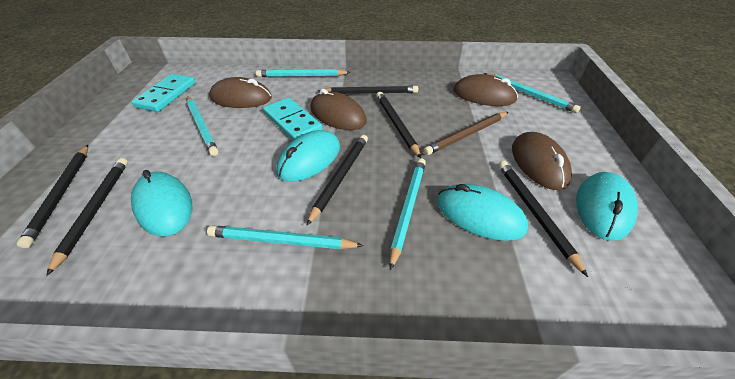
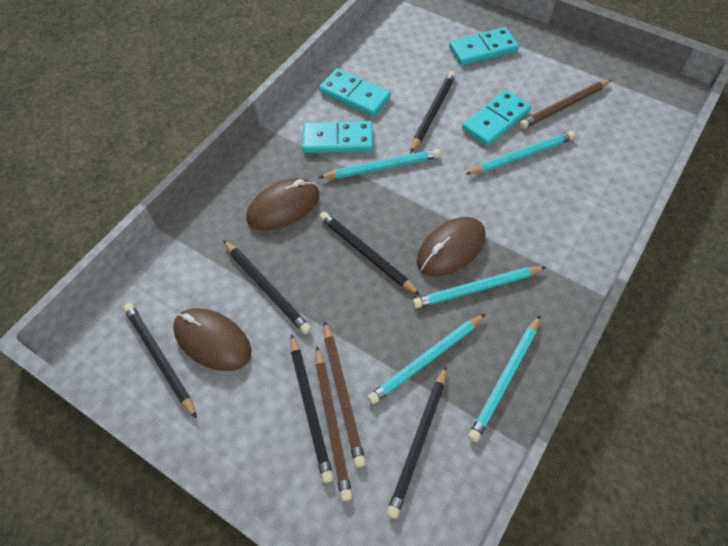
brown mouse: [209,77,272,108] [310,89,367,130] [453,74,518,106] [512,132,572,190] = 4 -> [173,308,251,371] [246,178,320,231] [417,217,486,277] = 3
brown pencil: [423,112,508,155] = 1 -> [315,346,353,501] [324,321,366,467] [519,80,611,129] = 3
turquoise domino: [132,74,196,112] [263,98,323,140] = 2 -> [302,121,373,153] [319,68,391,116] [449,27,519,66] [462,90,531,146] = 4
turquoise mouse: [131,170,193,236] [276,130,340,182] [437,184,528,241] [576,172,638,241] = 4 -> none = 0

